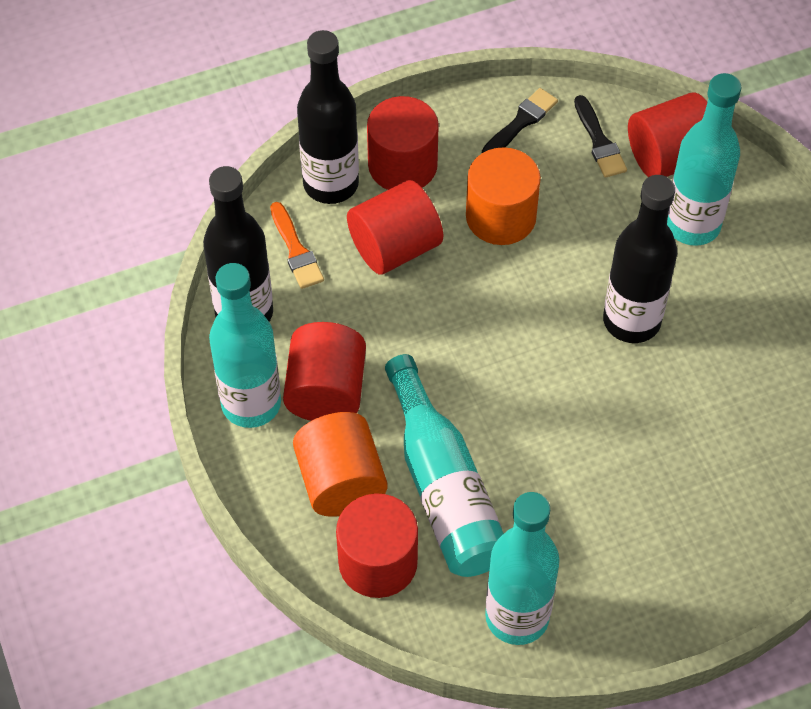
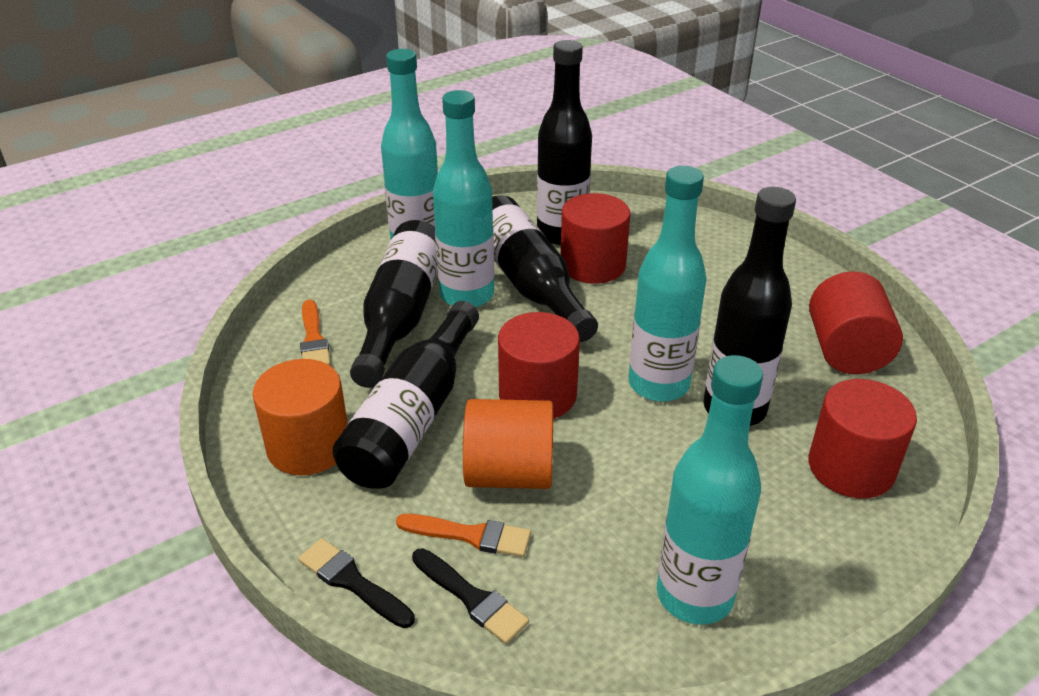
black bottle: [203,166,273,322] [297,30,359,204] [603,175,677,343] = 3 -> [333,301,479,489] [350,220,438,388] [492,195,598,342] [537,40,592,245] [704,187,796,426] = 5
orange brush: [270,202,324,289] = 1 -> [300,300,331,365] [396,514,531,557] = 2
red cylinder: [283,322,366,421] [336,493,418,598] [347,180,443,274] [367,96,439,190] [628,92,707,177] = 5 -> [498,312,580,419] [560,193,630,284] [809,272,903,374] [809,379,917,498] = 4

